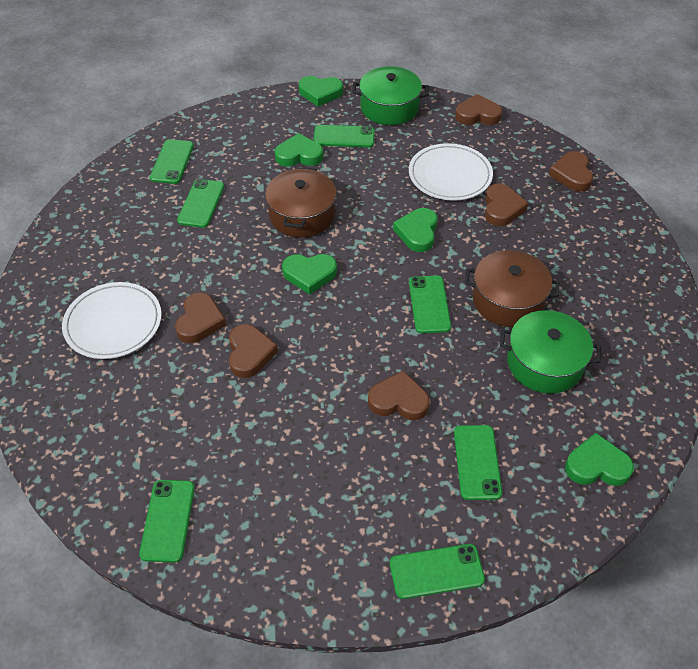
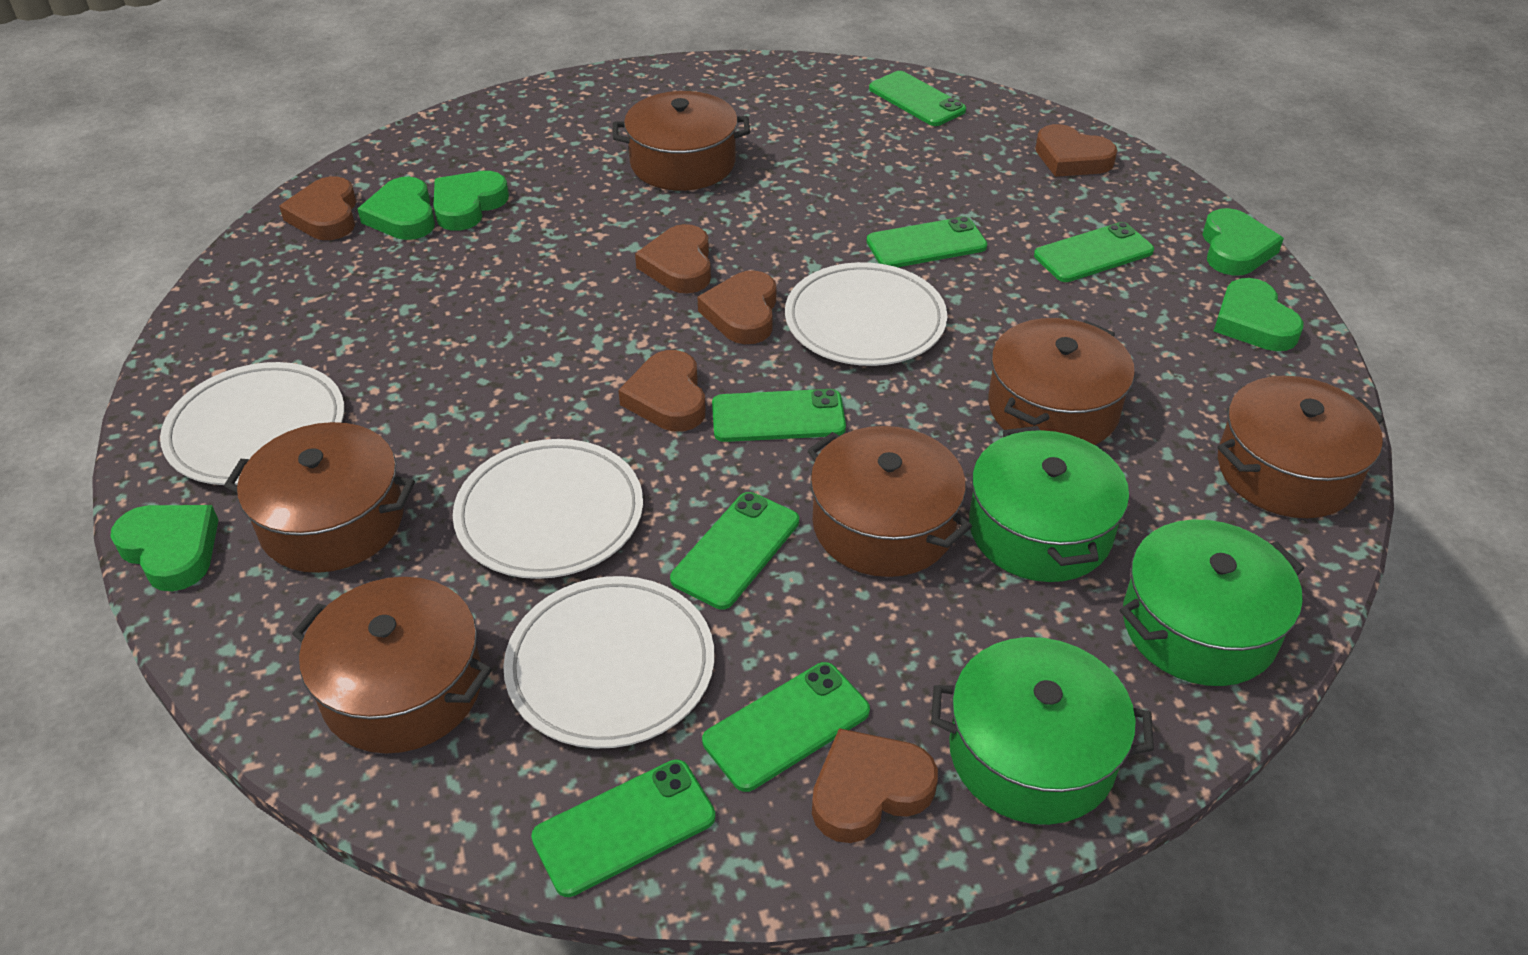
brown pot: [265,167,336,238] [465,250,560,327] = 2 -> [224,422,415,573] [292,577,492,754] [613,91,750,191] [807,426,972,577] [988,318,1135,445] [1217,376,1384,518] = 6
green pot: [352,66,428,125] [500,310,601,394] = 2 -> [931,637,1154,825] [969,426,1129,582] [1120,519,1304,686] = 3
white plate: [62,282,162,359] [409,143,493,201] = 2 -> [160,362,344,485] [453,439,643,579] [503,576,714,749] [785,262,947,366] = 4

